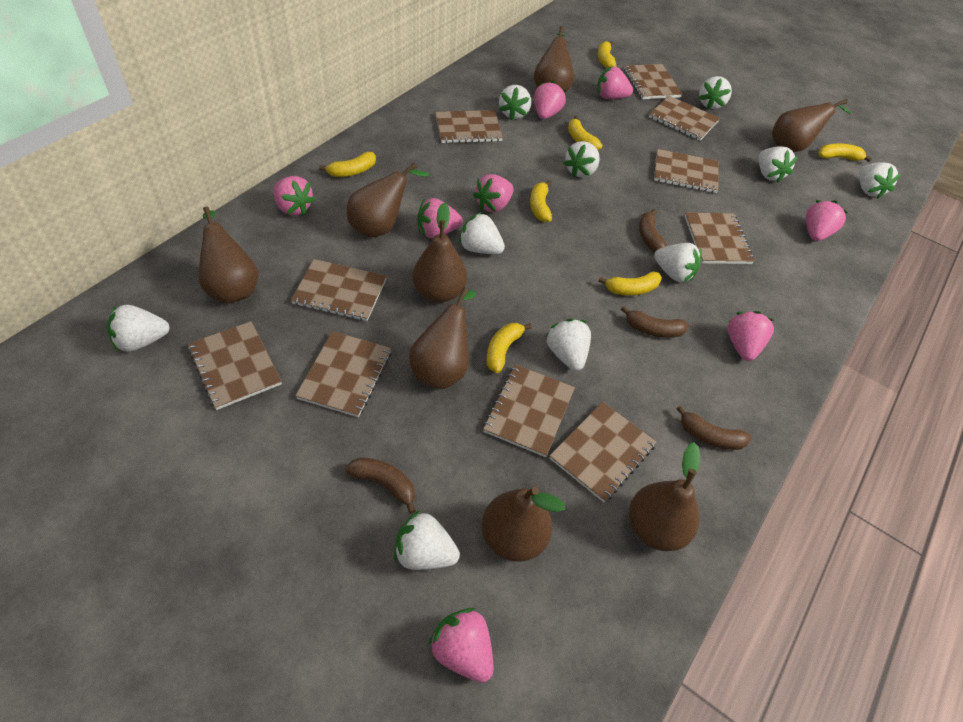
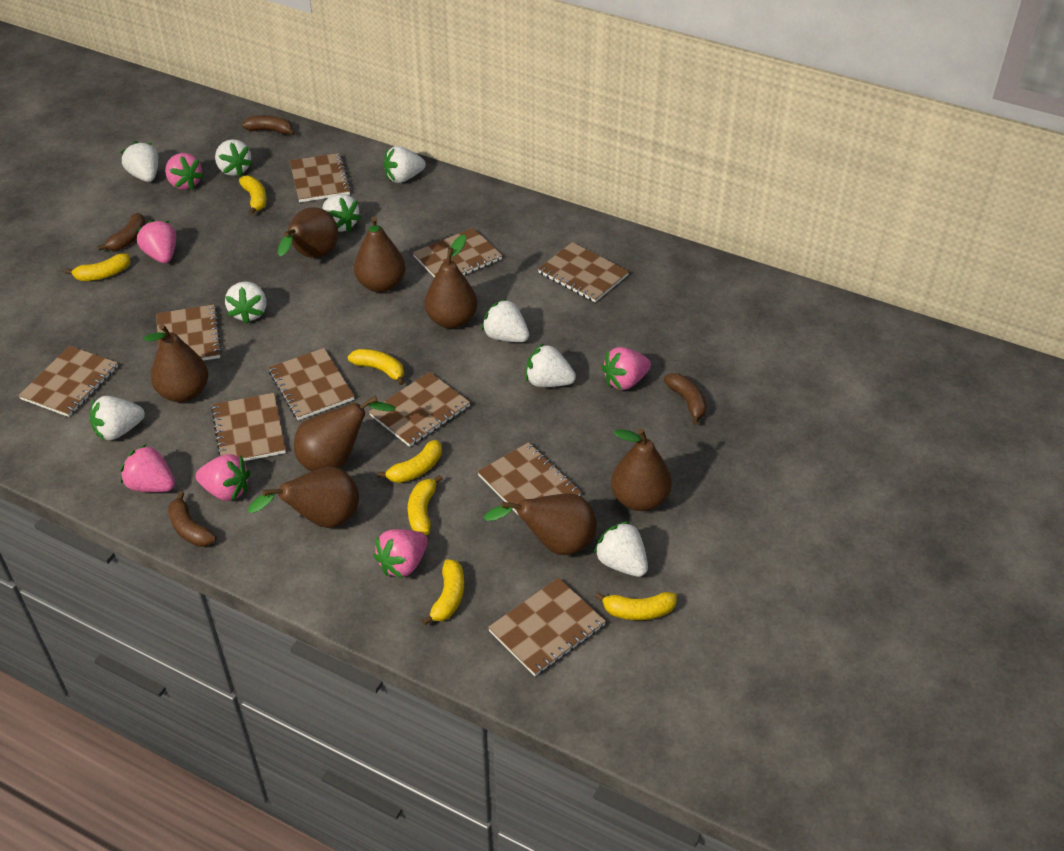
pink strawberry: [273,176,315,215] [418,198,463,238] [428,608,494,683] [473,174,514,213] [534,81,566,119] [597,66,633,99] [728,311,774,361] [806,200,848,241] = 8 -> [121,444,175,492] [136,219,176,263] [165,153,204,190] [196,454,250,501] [373,529,428,578] [601,347,651,390] = 6
white strawberry: [107,305,170,352] [394,510,460,570] [459,212,505,254] [499,85,531,121] [545,319,591,371] [563,141,600,178] [654,243,702,282] [699,76,732,110] [759,146,798,183] [859,162,901,199] = 10 -> [90,396,145,440] [121,141,158,182] [215,139,253,177] [225,281,267,324] [322,194,361,232] [383,146,426,183] [482,299,529,342] [526,343,576,387] [594,521,648,577] = 9

